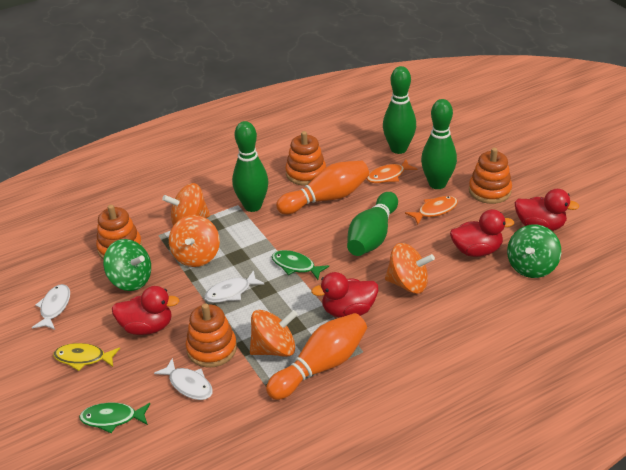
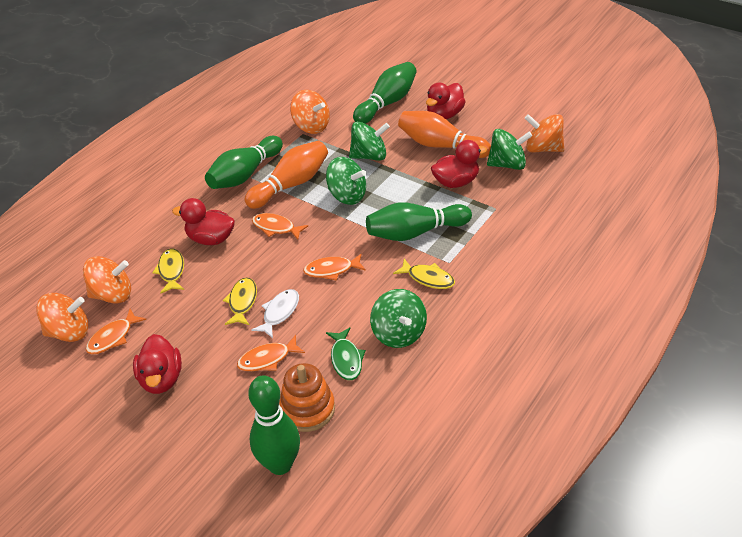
green fish: [79,403,150,433] [272,250,329,280] = 2 -> [326,327,366,380] = 1
green spinning top: [103,239,151,291] [507,224,561,278] = 2 -> [326,157,366,205] [349,122,390,161] [370,289,427,348] [487,129,532,170] = 4
orange fish: [366,159,417,183] [405,196,458,225] = 2 -> [86,309,146,354] [237,335,305,371] [252,213,308,240] [303,254,366,281] = 4
orange stacking toy: [96,205,142,259] [186,303,237,368] [285,131,326,186] [469,148,512,204] = 4 -> [279,363,335,432] = 1
white fish: [32,284,70,330] [154,358,213,400] [204,270,265,303] = 3 -> [251,289,299,338] = 1
yellow fish: [53,343,120,371] = 1 -> [152,248,184,294] [223,277,257,325] [393,259,455,289] = 3

